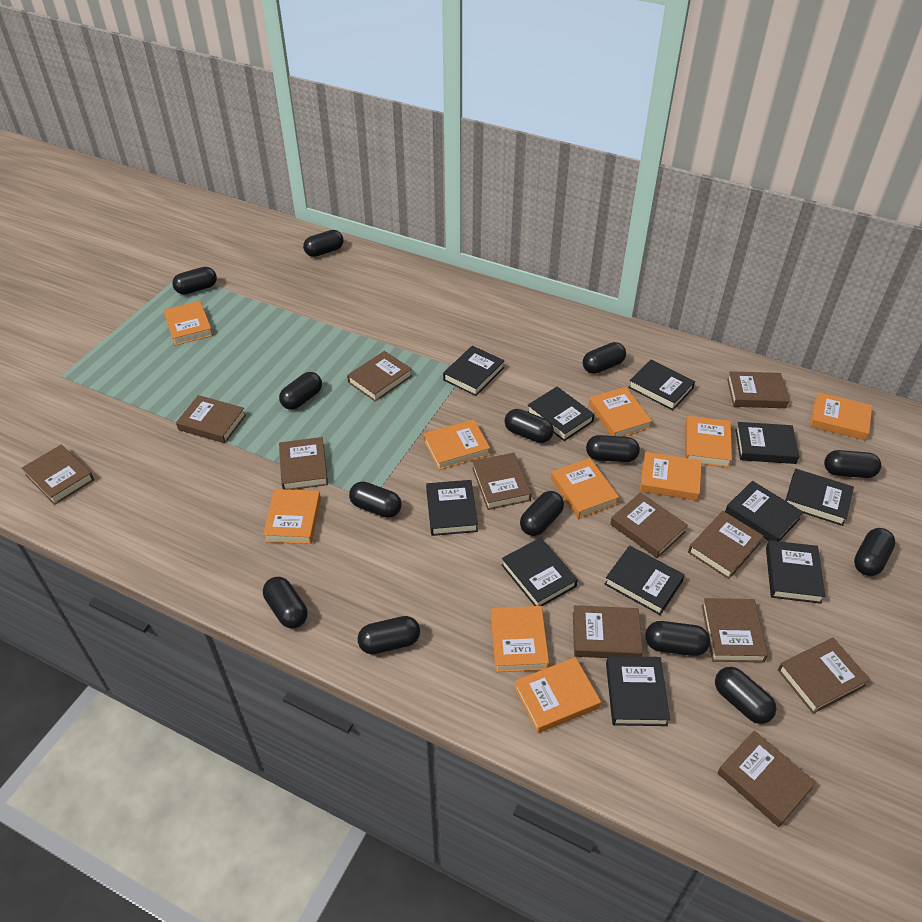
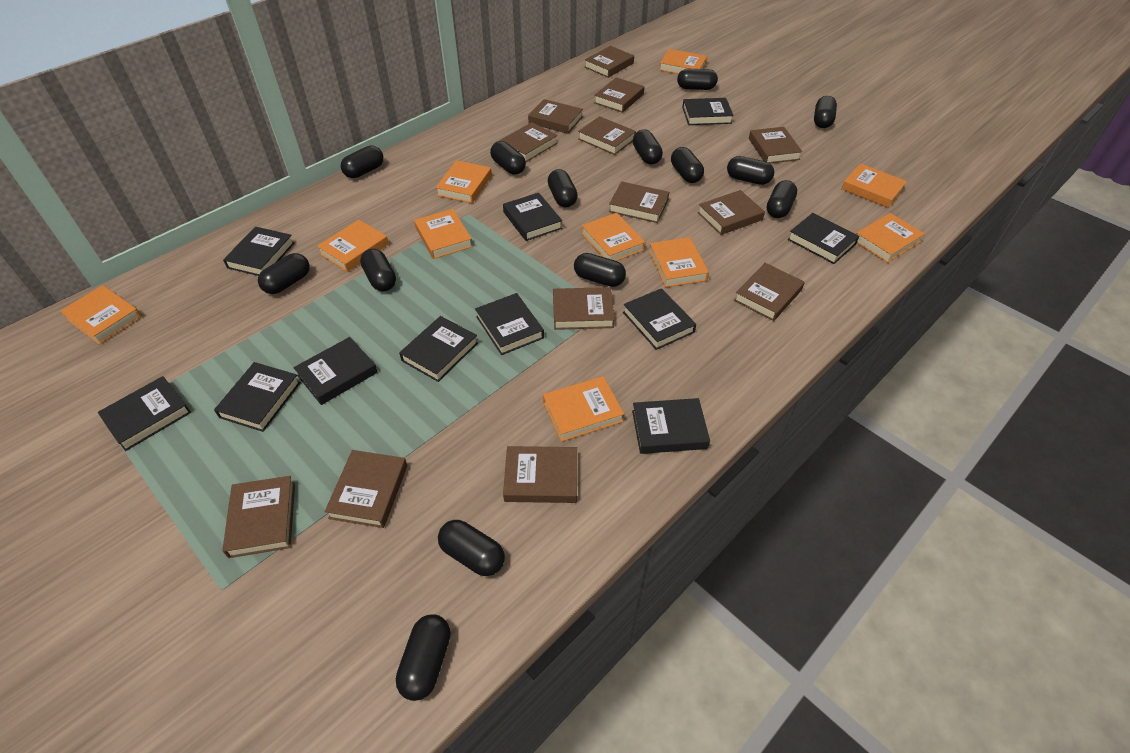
brown book: [22,445,94,505] [176,395,246,443] [279,437,328,490] [347,351,412,402] [472,453,532,510] [573,605,643,658] [610,492,688,558] [688,511,764,579] [702,598,768,663] [717,731,816,827] [727,371,789,408] [778,638,870,714] = 12 -> [222,476,295,558] [325,450,407,528] [500,122,558,162] [503,446,577,503] [528,99,583,134] [553,287,615,330] [578,116,636,155] [585,46,634,78] [594,77,645,113] [609,181,669,223] [697,190,765,235] [734,263,805,321] [749,127,802,163] = 13

